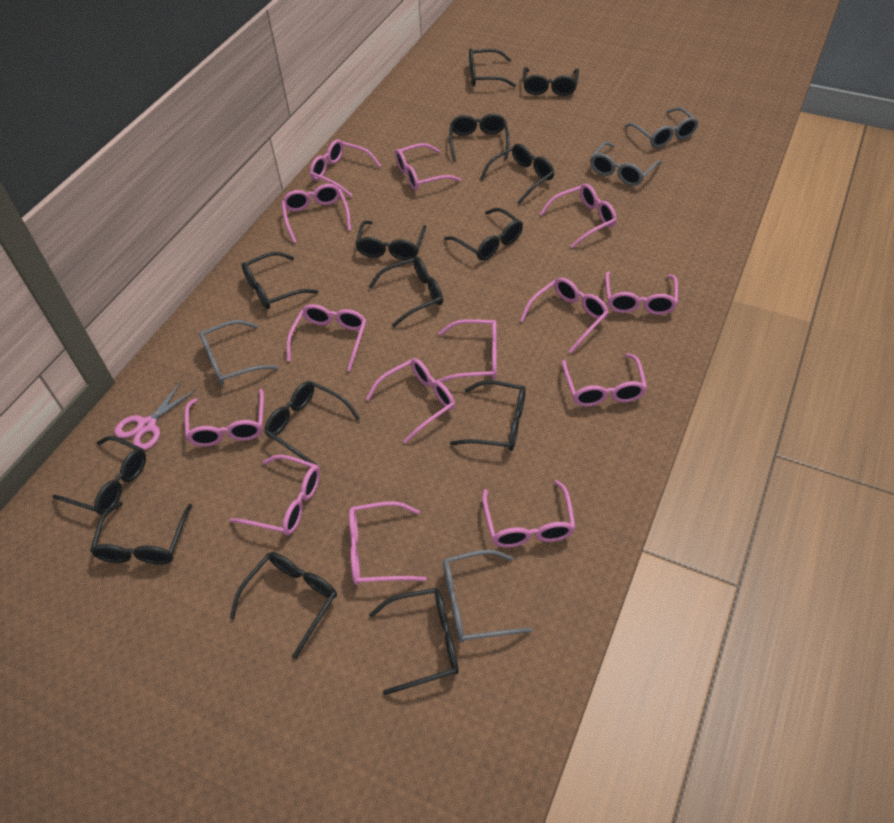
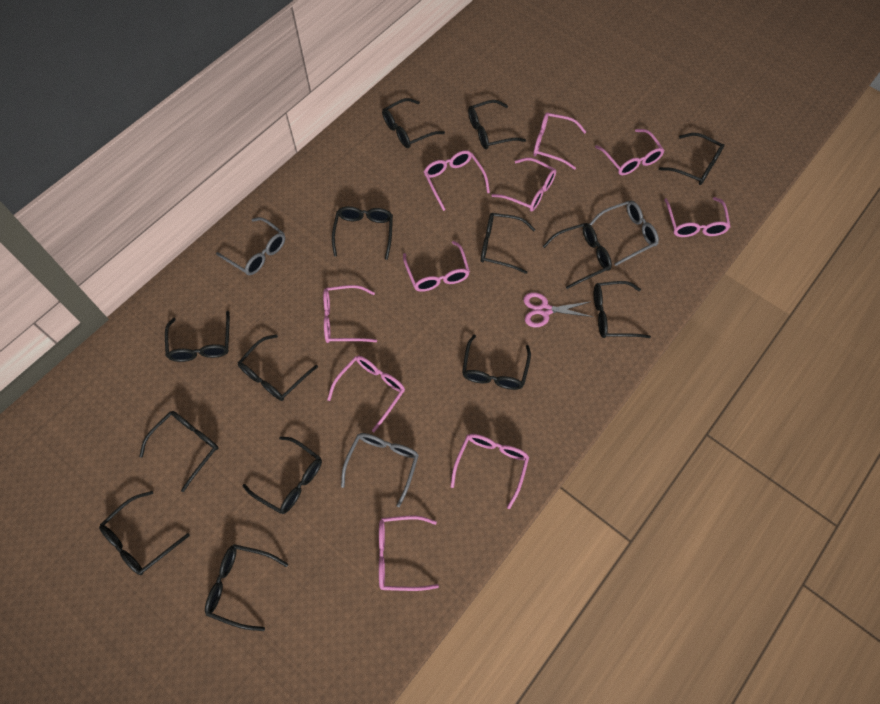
grey glasses: [199,320,278,385] [443,550,532,642] [590,142,662,186] [625,107,699,148] = 4 -> [216,217,285,275] [341,433,419,507] [589,201,659,266] = 3
pink glasses: [185,389,264,447] [230,455,320,535] [281,184,351,243] [287,304,367,371] [310,139,381,197] [349,501,426,585] [366,358,455,444] [395,143,461,191] [436,319,497,383] [482,480,576,548] [520,277,609,353] [540,184,617,248] [562,353,647,406] [605,272,678,315] = 14 -> [323,285,377,343] [327,356,405,432] [379,516,439,591] [403,241,470,292] [424,150,490,211] [450,434,529,509] [491,157,556,212] [533,112,586,170] [595,129,665,175] [664,197,731,237] = 10

